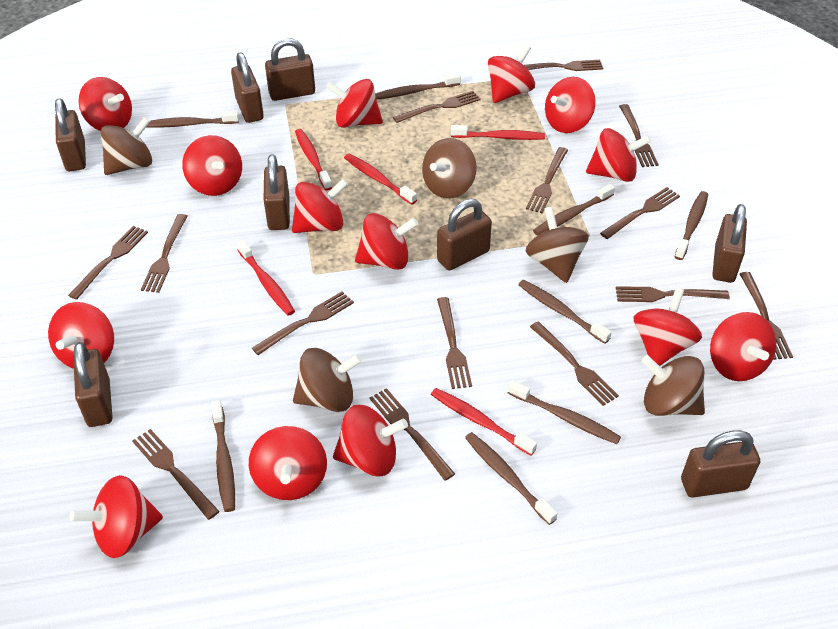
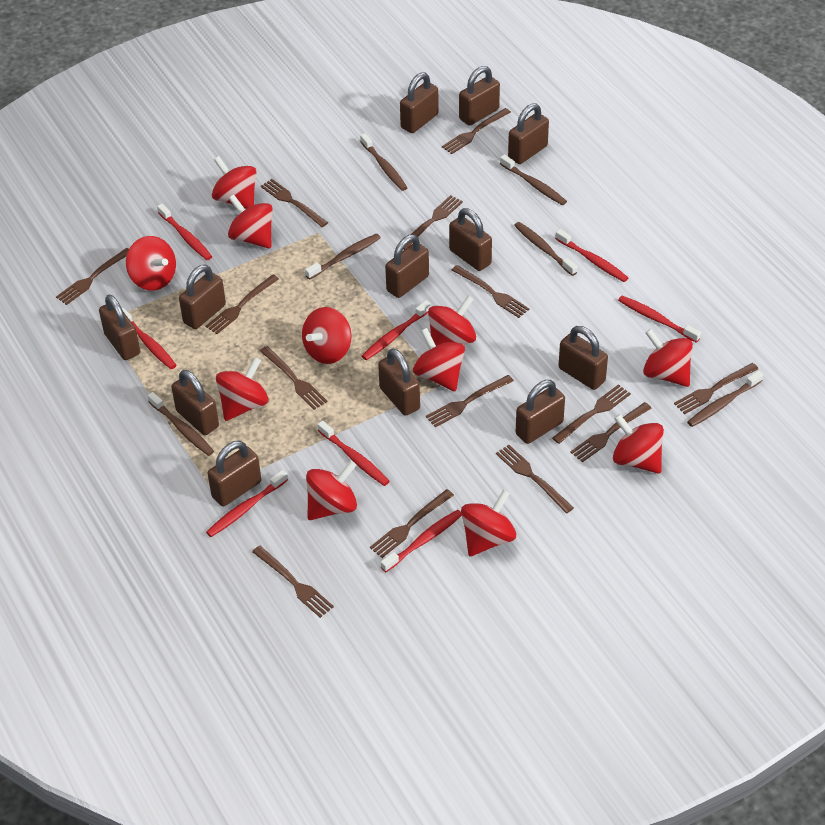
brown padlock: [55,98,86,171] [73,342,113,427] [231,52,264,123] [264,154,290,230] [265,39,315,101] [437,199,492,271] [681,430,760,497] [712,204,747,283] = 8 -> [99,295,140,360] [171,370,219,435] [179,264,226,329] [208,441,261,506] [378,348,420,416] [385,234,429,298] [400,72,439,133] [449,208,492,271] [459,66,500,126] [508,103,549,164] [516,380,565,444] [558,326,608,390] = 12
brown spinning top: [101,117,152,175] [293,348,362,412] [422,138,477,199] [525,206,589,283] [641,355,705,416] = 5 -> none = 0
brown toothbrush: [147,111,239,128] [211,400,235,512] [375,73,461,100] [465,432,558,525] [508,380,621,444] [518,280,612,344] [533,184,615,236] [675,191,708,260] = 8 -> [147,392,214,456] [305,233,381,280] [360,133,407,191] [500,155,567,205] [514,222,577,276] [687,370,763,427] = 6
red spinning top: [48,302,114,369] [70,475,163,558] [78,77,132,131] [182,135,242,196] [249,426,327,500] [292,179,348,233] [326,79,383,128] [333,405,408,476] [355,213,418,270] [488,45,535,103] [545,77,596,133] [586,128,651,182] [634,288,702,366] [710,312,776,381] = 14 -> [126,236,176,291] [212,156,256,209] [216,357,268,421] [228,195,273,249] [302,307,352,364] [306,461,357,520] [413,328,465,391] [428,295,476,346] [461,489,516,557] [613,414,664,474] [643,329,693,387] = 11
red toothbrush: [237,240,295,316] [295,129,332,190] [344,154,417,205] [431,388,537,455] [451,125,545,140] = 5 -> [122,308,177,369] [157,204,212,260] [206,470,288,537] [317,421,390,486] [362,300,431,360] [381,510,462,572] [555,229,628,282] [618,296,701,343] = 8

